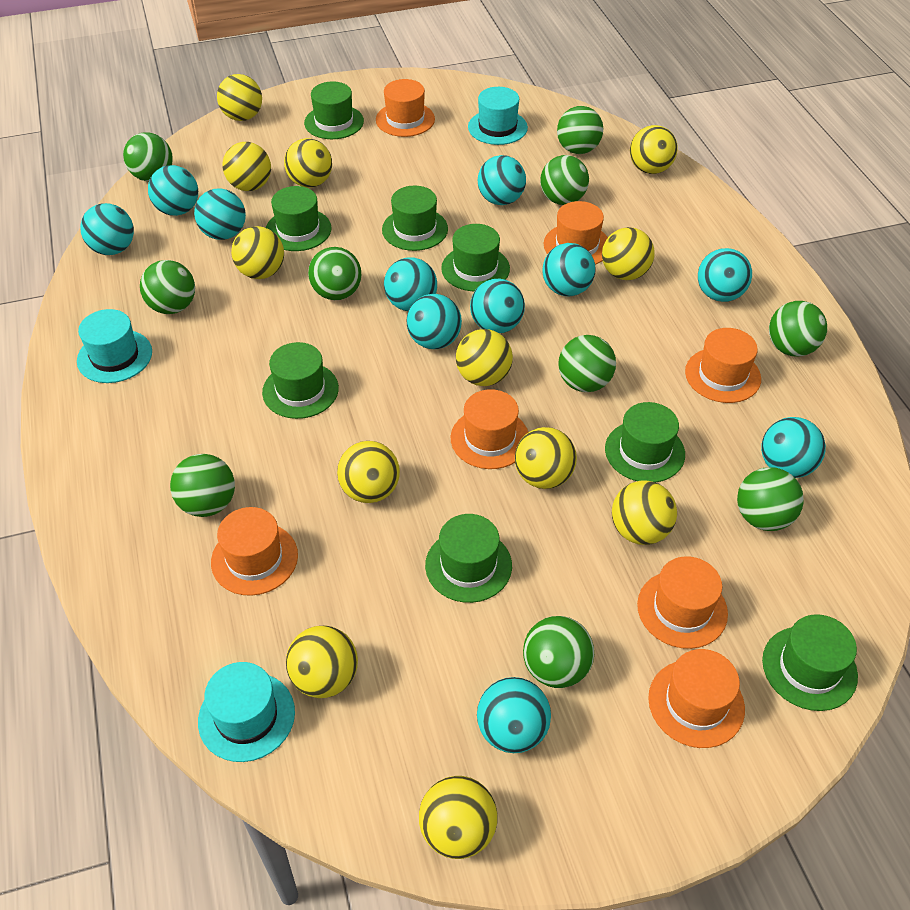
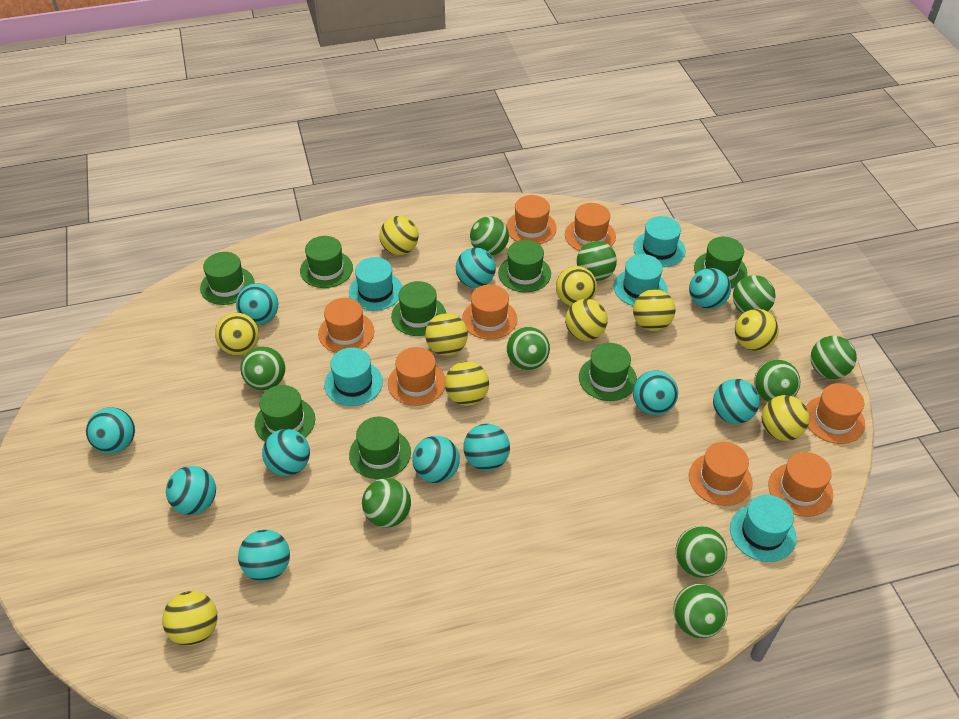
orange hat: [211,507,298,596] [376,79,435,137] [451,389,528,469] [544,201,608,265] [637,556,728,649] [648,649,745,748] [685,328,761,403] = 7 -> [318,298,374,353] [388,347,446,406] [462,284,517,340] [506,195,557,244] [565,203,616,251] [689,442,753,506] [768,452,833,517] [806,383,865,444] = 8
turquoise hat: [77,309,152,383] [198,662,295,762] [468,87,528,145] = 3 -> [324,347,383,406] [349,257,402,311] [614,254,668,306] [633,216,685,267] [730,495,797,562] = 5
yellow ball: [217,74,262,121] [222,142,271,191] [231,226,284,279] [284,138,332,188] [286,625,358,698] [337,441,400,503] [419,776,498,859] [456,329,513,386] [515,427,577,489] [602,227,655,280] [612,481,677,545] [630,125,678,174] = 12 -> [162,591,217,646] [215,313,259,355] [379,216,419,255] [425,313,468,356] [445,361,489,406] [556,266,597,306] [565,299,608,341] [633,289,676,331] [735,309,779,351] [762,395,809,441] = 10

